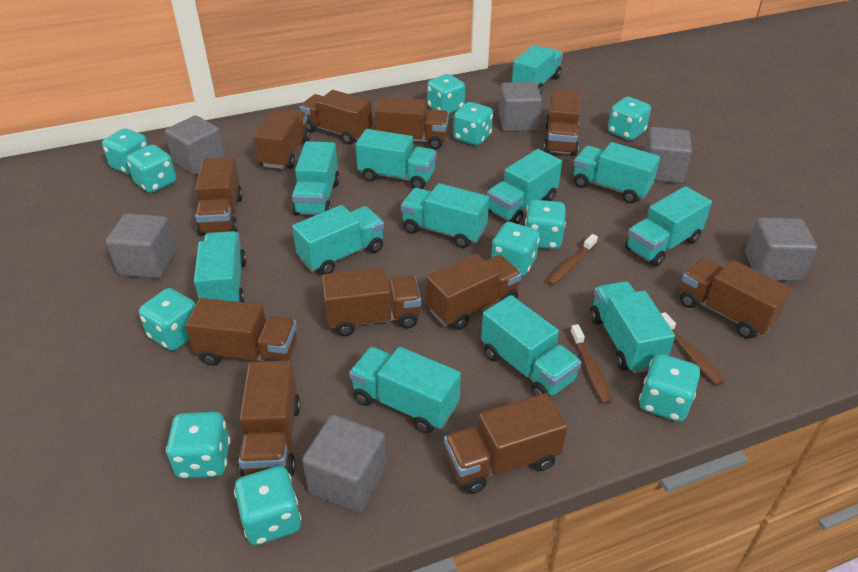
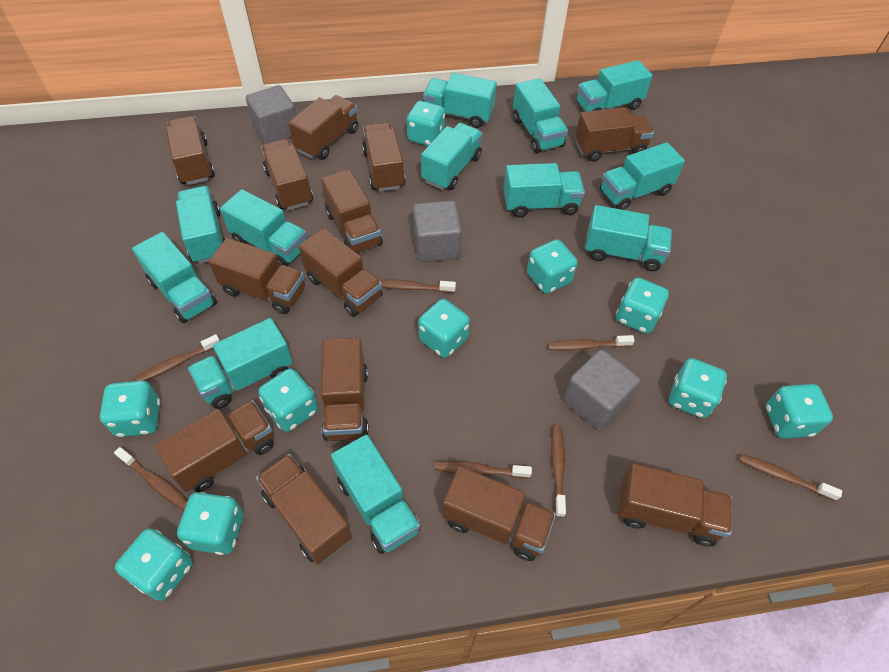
brown toothbrush: [547,234,598,286] [570,324,612,404] [661,312,724,386] = 3 -> [114,447,188,510] [134,334,220,381] [379,280,456,293] [434,461,532,478] [548,335,635,351] [551,425,566,517] [738,454,842,501] = 7
brown truck: [185,298,297,366] [195,157,243,236] [239,360,301,477] [254,110,310,169] [300,90,373,144] [322,267,421,336] [375,97,449,149] [426,254,522,330] [444,393,568,494] [543,89,580,156] [680,258,792,339] = 11 -> [155,400,274,492] [166,116,215,185] [208,238,305,314] [256,454,352,565] [261,139,313,210] [288,95,359,160] [299,228,382,317] [321,169,383,253] [321,338,369,441] [362,122,406,191] [442,466,556,561] [575,107,654,161] [618,463,732,547] = 13
grey cube: [106,213,177,279] [165,115,225,175] [302,415,387,513] [499,82,542,132] [644,127,692,183] [745,217,817,281] = 6 -> [246,85,296,144] [413,201,462,262] [563,349,640,431] = 3
turquoise dice: [102,128,149,175] [127,145,176,193] [139,288,196,351] [166,412,231,479] [234,466,301,545] [427,74,465,114] [453,102,493,146] [491,222,540,277] [525,200,566,249] [608,97,651,140] [639,354,700,422] = 11 -> [100,380,160,437] [115,528,193,601] [177,492,244,555] [258,368,318,432] [407,101,445,146] [418,299,470,358] [527,240,578,294] [616,278,669,334] [669,358,727,418] [766,384,833,439] = 10

